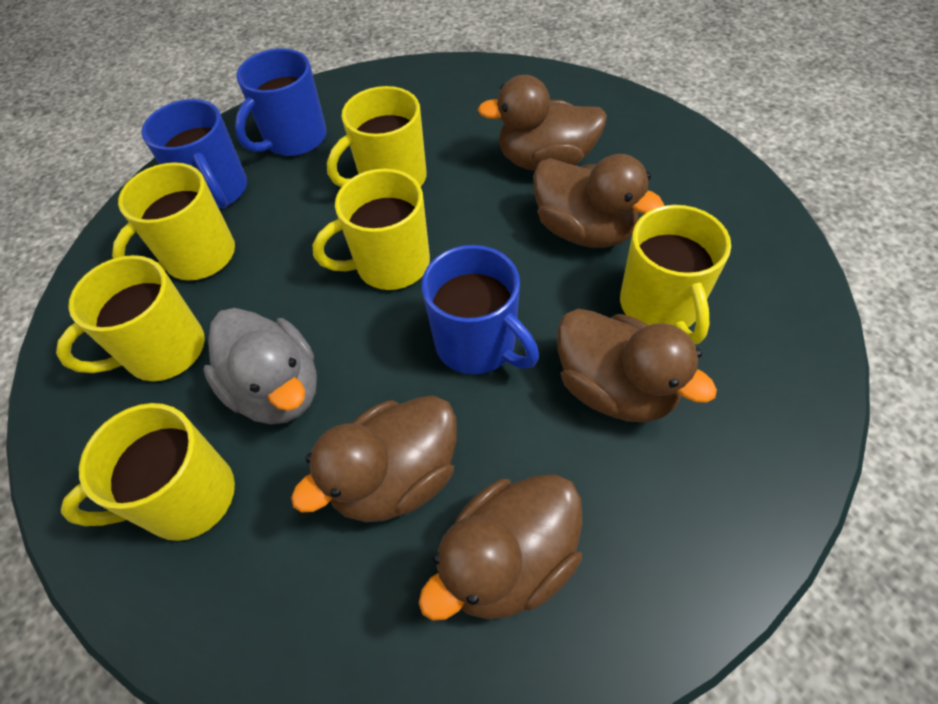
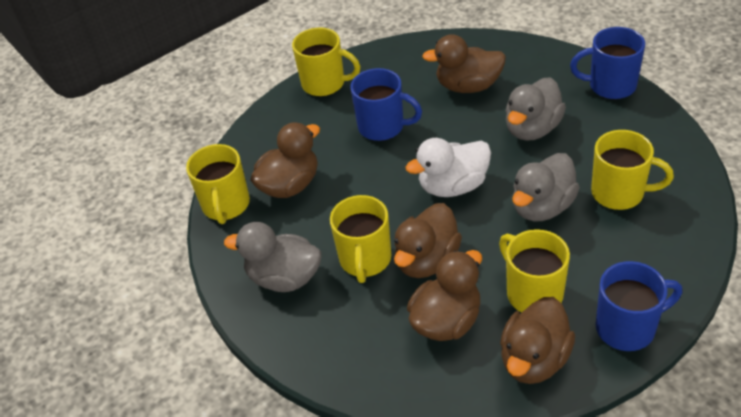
grey duck: [203,308,317,424] = 1 -> [224,222,321,292] [505,77,566,141] [512,153,580,221] = 3
white duck: none = 0 -> [406,138,491,197] = 1
yellow mug: [56,255,205,381] [61,403,235,541] [112,162,235,280] [313,168,430,290] [327,86,427,187] [620,205,731,345] = 6 -> [186,144,250,224] [292,28,361,96] [330,195,391,283] [499,229,570,312] [591,130,674,210] = 5

